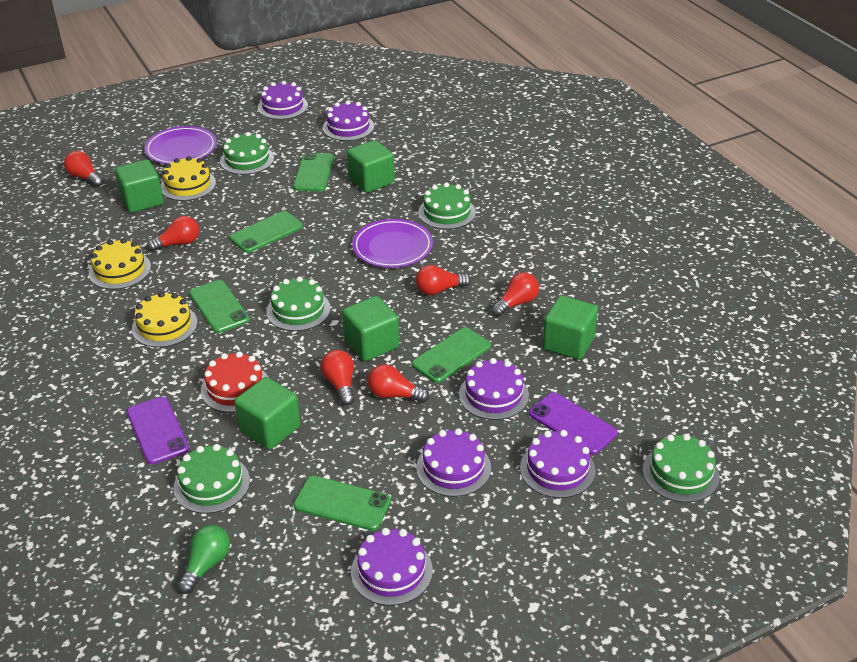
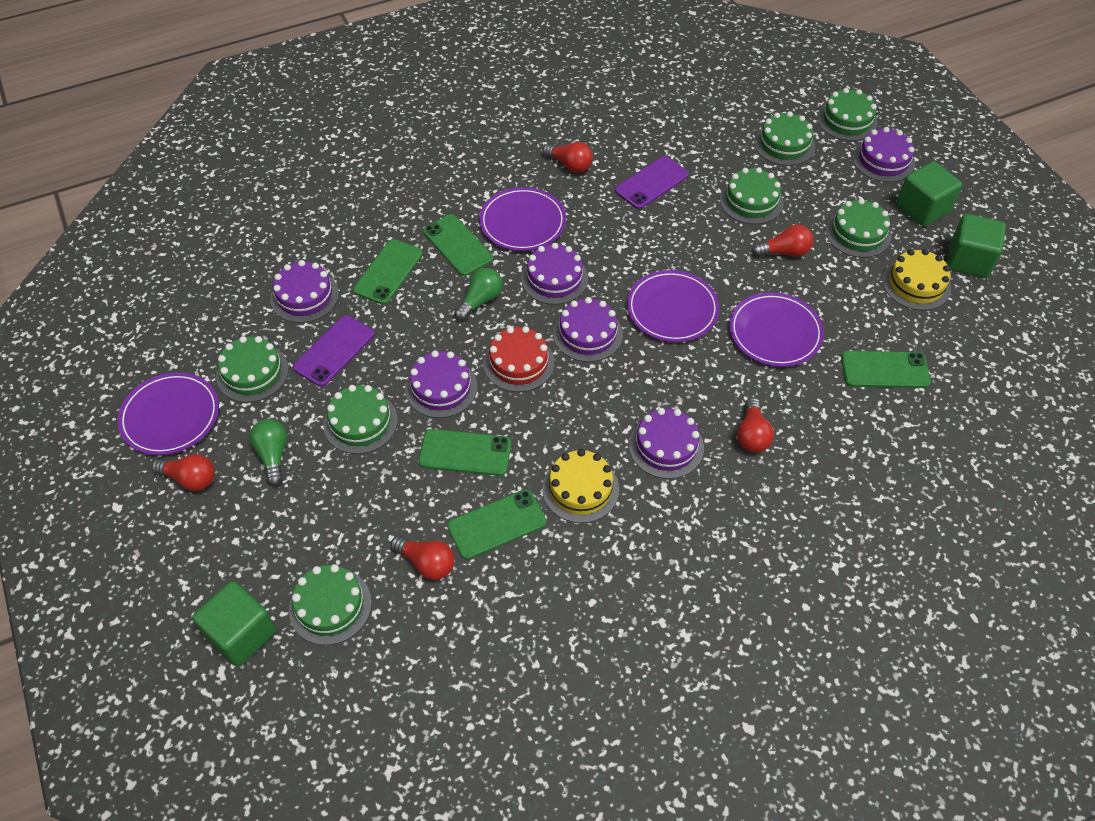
green cake: [174,444,250,514] [220,132,274,175] [266,276,330,331] [418,182,476,229] [643,434,719,502] = 5 -> [216,336,289,403] [289,564,372,645] [324,385,398,454] [720,167,784,224] [754,111,815,166] [817,88,878,141] [826,198,891,258] = 7
green cube: [115,159,164,213] [234,377,301,450] [342,296,399,361] [347,140,395,193] [543,295,598,360] = 5 -> [192,581,276,667] [896,161,962,226] [947,214,1006,278] = 3
green light bulb: [177,525,230,594] = 1 -> [250,419,287,486] [455,268,503,320] = 2
purple plate: [144,126,217,164] [352,219,433,268] = 2 -> [118,372,219,455] [479,187,566,251] [627,270,720,342] [729,292,824,367] = 4
red light bulb: [64,151,104,187] [147,216,199,252] [321,350,355,406] [368,364,429,403] [416,265,471,295] [491,272,539,316] = 6 -> [151,454,215,491] [390,536,454,580] [542,142,593,173] [737,398,774,453] [752,224,813,257] = 5
yellow cake: [89,238,151,290] [132,292,198,347] [161,156,216,201] = 3 -> [542,449,619,523] [882,249,951,310] = 2

